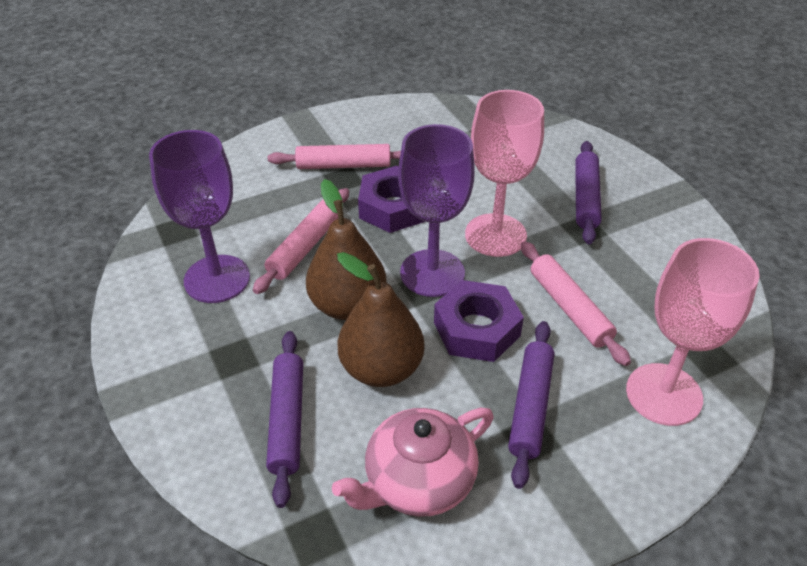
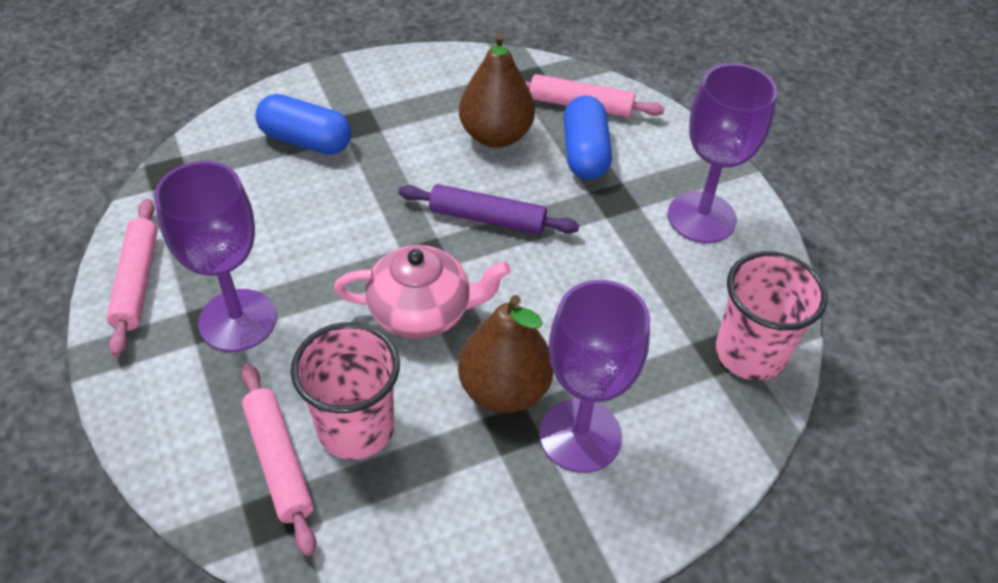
blue capsule: none = 0 -> [255,94,351,155] [563,96,612,180] = 2
pink cup: none = 0 -> [291,322,400,460] [716,251,828,381] = 2
pink goblet: [465,90,544,257] [626,238,760,426] = 2 -> none = 0
purple goblet: [149,130,250,303] [398,124,475,297] = 2 -> [155,161,277,352] [540,280,650,473] [668,63,777,243] = 3
purple nut: [358,166,425,233] [434,280,524,362] = 2 -> none = 0
purple rolling pin: [266,331,303,508] [508,321,554,489] [575,141,602,244] = 3 -> [398,184,579,234] = 1

